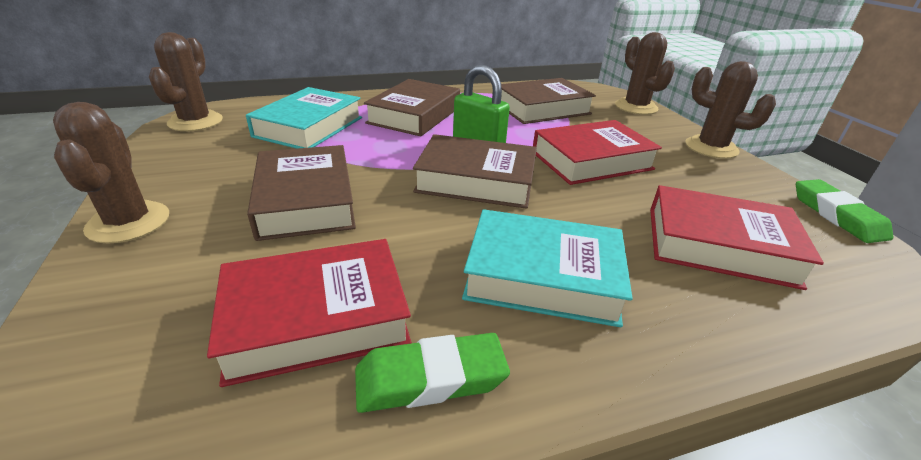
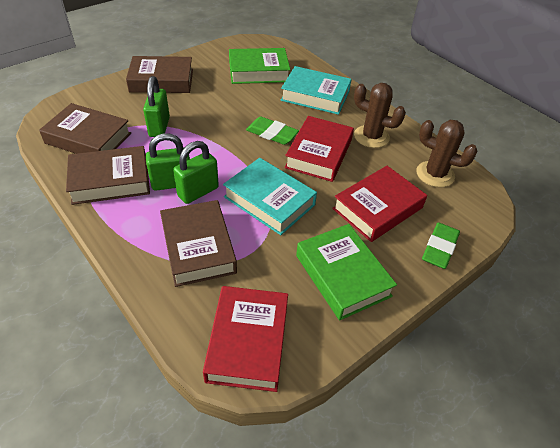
brown cactus: [53,102,169,244] [149,32,223,131] [615,32,675,115] [685,61,776,159] = 4 -> [354,83,406,148] [416,120,478,187] = 2
green book: none = 0 -> [229,48,290,84] [296,224,397,320] = 2
green padlock: [453,65,510,143] = 1 -> [143,76,170,137] [146,133,190,191] [173,141,219,204] = 3

